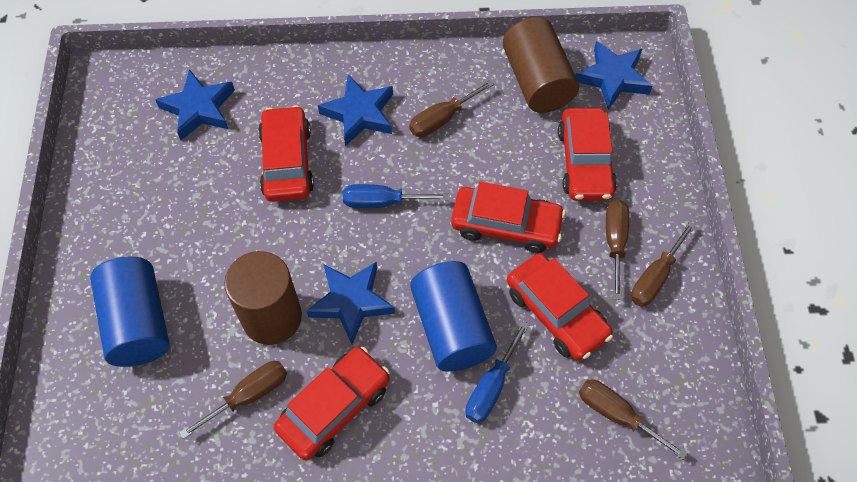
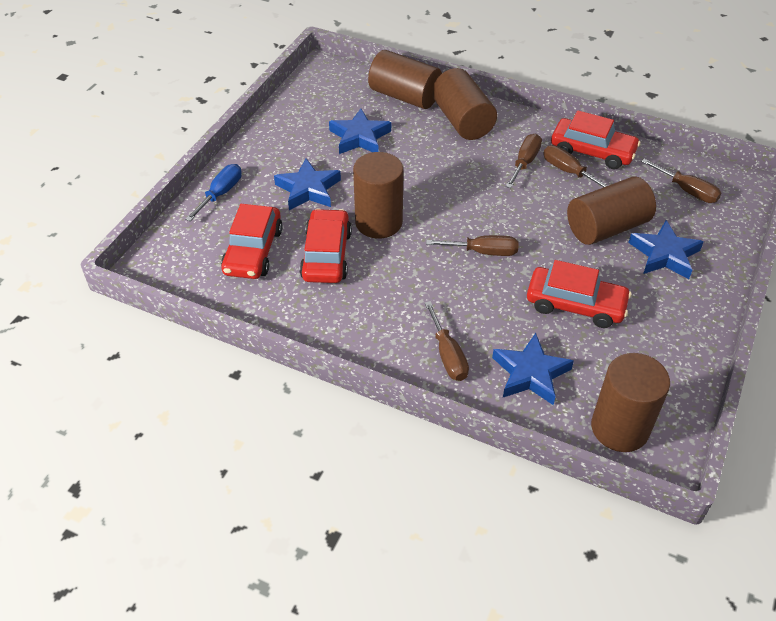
blue cylinder: [90,256,170,367] [410,261,497,372] = 2 -> none = 0
blue screwdriver: [343,184,449,208] [465,321,530,423] = 2 -> [185,164,242,221] = 1
brown cylinder: [224,251,302,345] [503,17,579,113] = 2 -> [353,152,404,239] [368,50,442,109] [432,68,497,140] [567,177,656,245] [591,353,670,452] = 5
red car: [258,105,314,202] [274,347,390,461] [451,181,566,253] [507,253,613,361] [558,108,617,201] = 5 -> [221,204,283,279] [299,208,352,283] [527,260,632,328] [551,111,641,170] = 4

